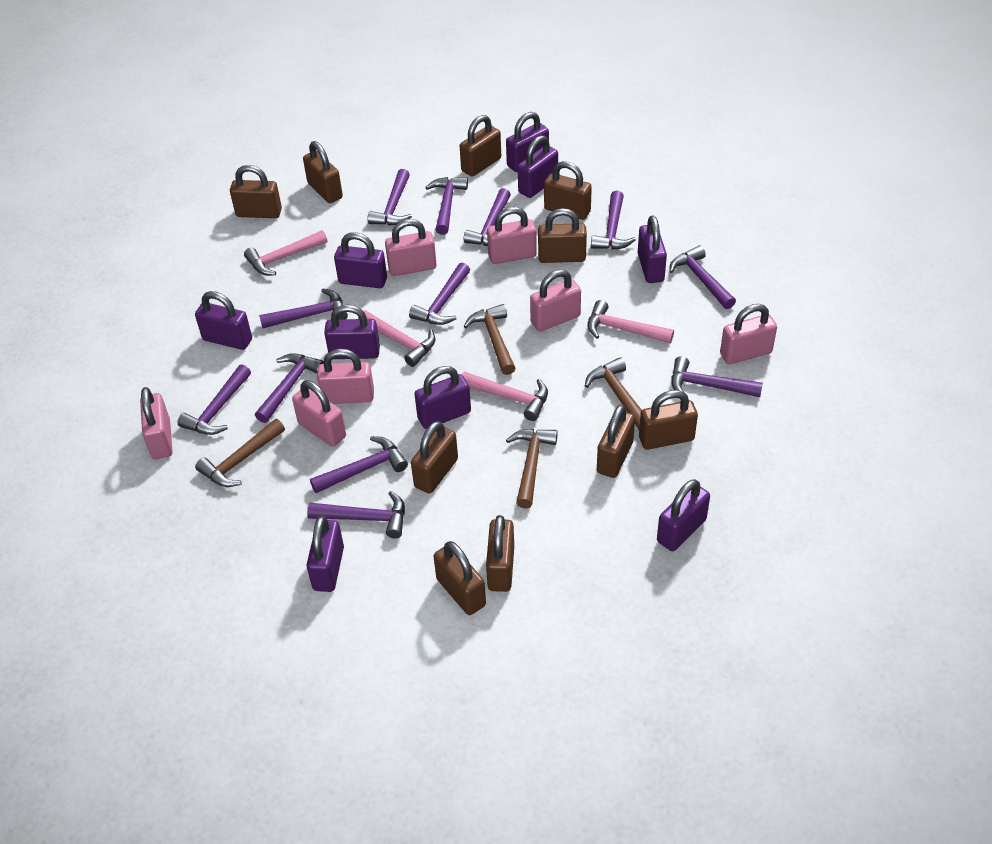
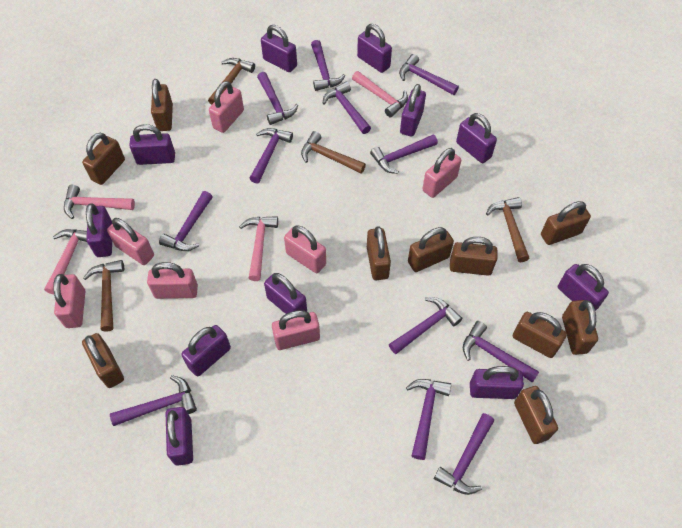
purple padlock: [195,291,252,350] [307,516,344,592] [324,305,380,359] [334,232,387,288] [414,366,471,429] [506,112,549,172] [518,135,558,198] [638,216,667,283] [657,479,710,551] = 9 -> [86,204,112,257] [129,124,175,165] [166,407,193,466] [181,325,231,377] [261,25,297,72] [264,273,307,314] [357,24,392,73] [400,84,426,137] [456,113,497,163] [470,366,524,399] [558,264,609,311] = 11

